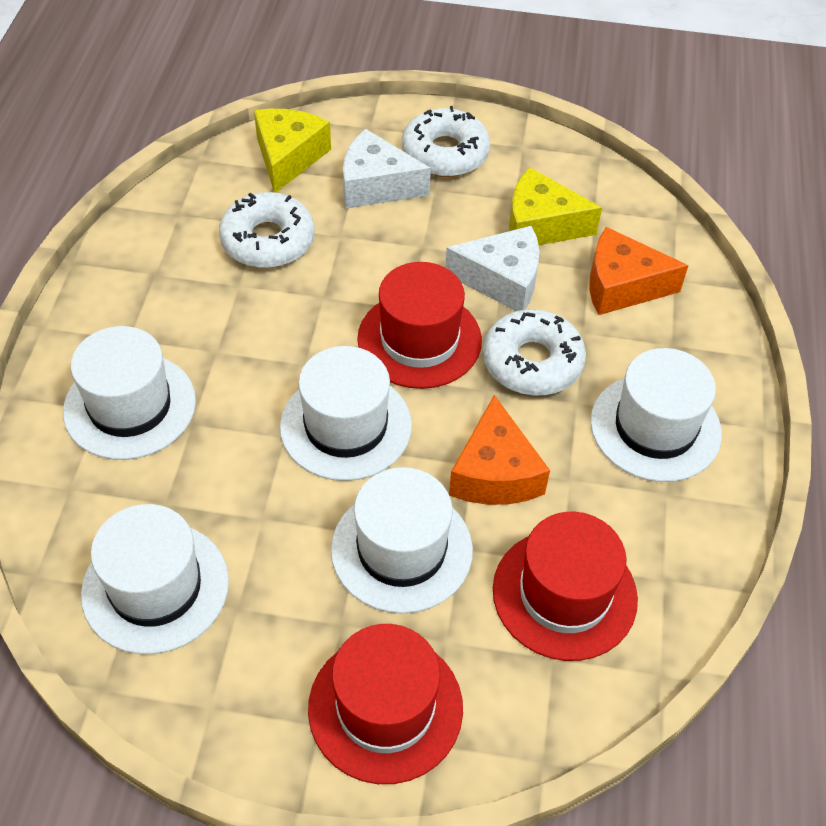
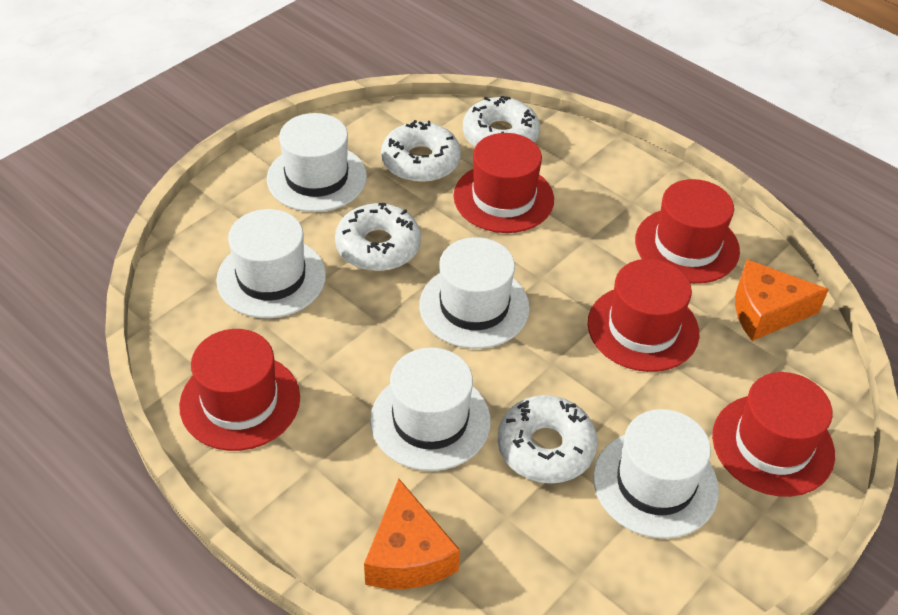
red hat: [308,624,463,784] [357,262,482,389] [493,512,638,661] = 3 -> [179,329,300,451] [453,133,554,233] [588,259,699,372] [635,179,740,284] [712,372,835,497] = 5
white cheese: [343,129,431,209] [445,226,539,311] = 2 -> none = 0
white donut: [219,192,315,268] [402,106,490,177] [483,309,586,396] = 3 -> [335,203,421,271] [381,120,461,183] [463,96,540,147] [498,395,597,483] = 4
yellow cheese: [254,109,331,193] [509,167,602,245] = 2 -> none = 0

